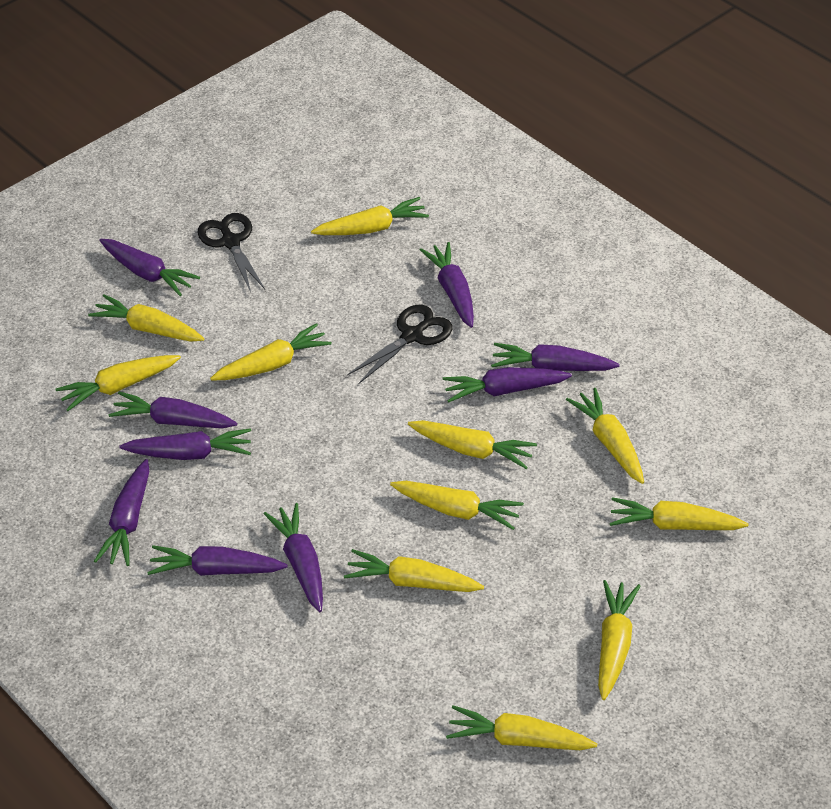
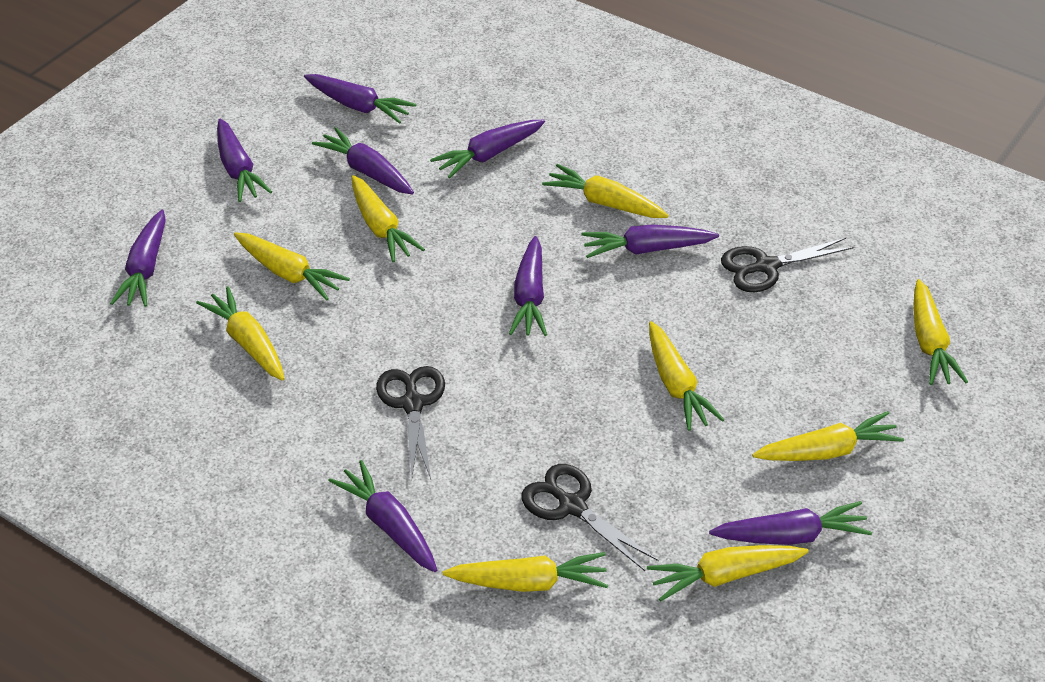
black scissors: [197,213,265,292] [347,305,453,384] = 2 -> [376,366,445,479] [522,464,659,571] [721,238,854,292] = 3
yellow carrot: [56,355,181,411] [88,294,205,342] [210,323,332,380] [311,197,429,235] [344,549,484,592] [390,481,524,530] [408,420,537,469] [446,705,597,750] [566,388,644,484] [598,580,640,700] [610,497,748,530] = 11 -> [196,287,285,381] [234,232,350,301] [352,175,425,262] [443,552,608,592] [542,164,669,218] [647,545,809,602] [649,321,725,431] [752,411,904,461] [913,279,968,385] = 9

